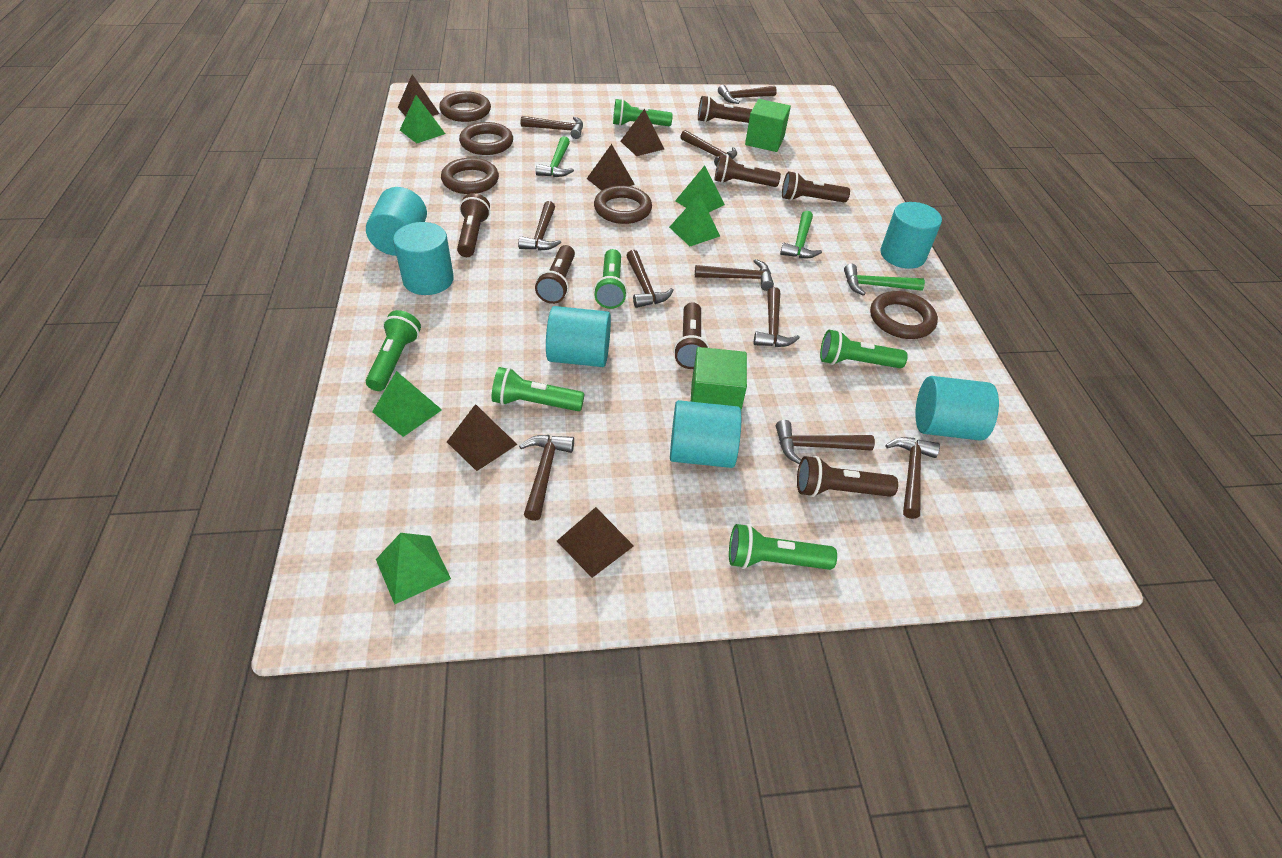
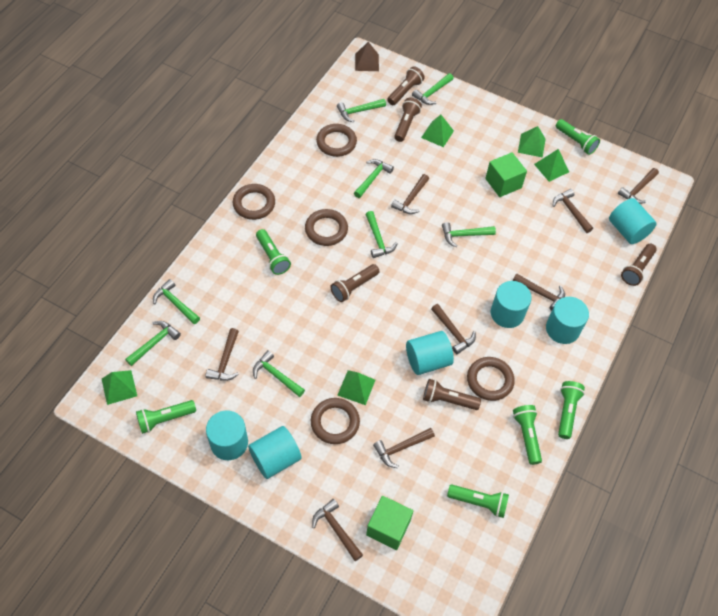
brown flashlight: [457,193,490,257] [535,245,575,304] [674,302,710,369] [698,96,752,123] [714,154,781,187] [782,172,850,202] [797,456,898,497] = 7 -> [330,264,379,302] [387,66,425,105] [394,98,422,142] [423,379,481,410] [621,243,657,286] = 5
brown hammer: [518,201,561,251] [519,435,574,521] [521,116,583,139] [626,250,674,308] [680,130,737,167] [695,259,774,291] [718,85,777,104] [754,287,800,347] [776,420,875,464] [885,437,940,519] = 10 -> [206,328,239,381] [312,499,363,561] [373,428,435,468] [391,174,429,214] [431,304,476,354] [513,274,565,311] [553,189,593,233] [618,168,659,204] = 8
brown pyramid: [397,74,440,116] [447,404,518,471] [557,507,634,578] [587,144,635,191] [621,109,664,156] = 5 -> [355,42,379,71] = 1
green hammer: [536,136,574,177] [780,211,822,258] [844,264,925,296] = 3 -> [125,321,181,366] [153,279,200,324] [253,350,305,397] [337,99,386,122] [354,159,394,198] [365,211,398,258] [412,73,454,105] [442,222,496,247] = 8

